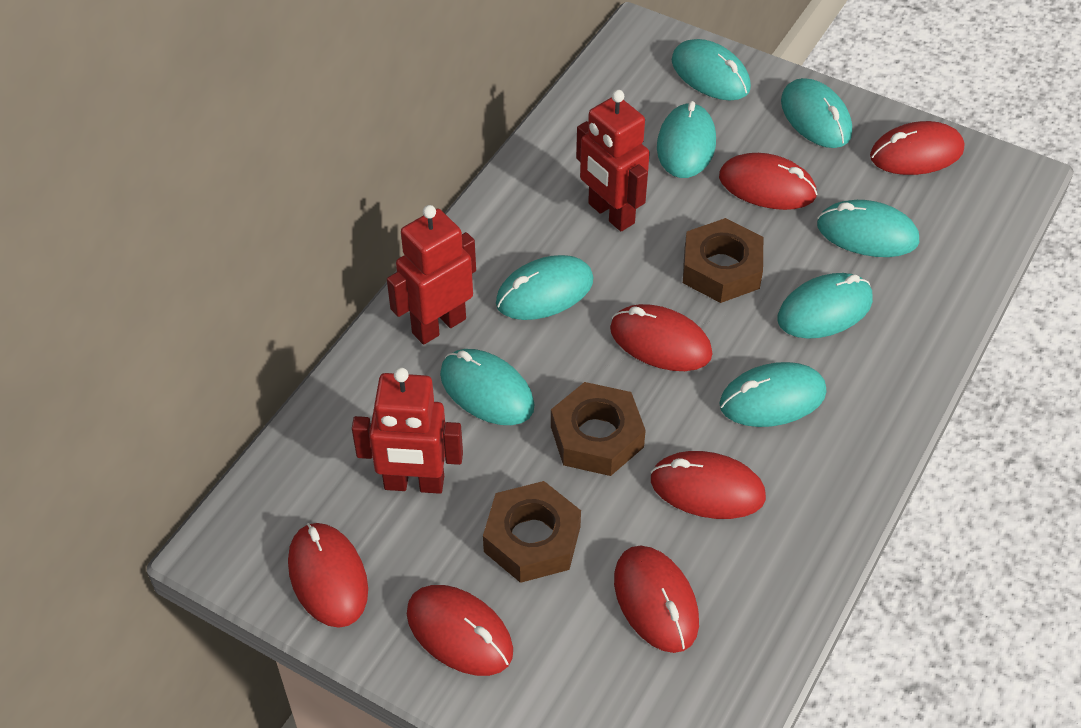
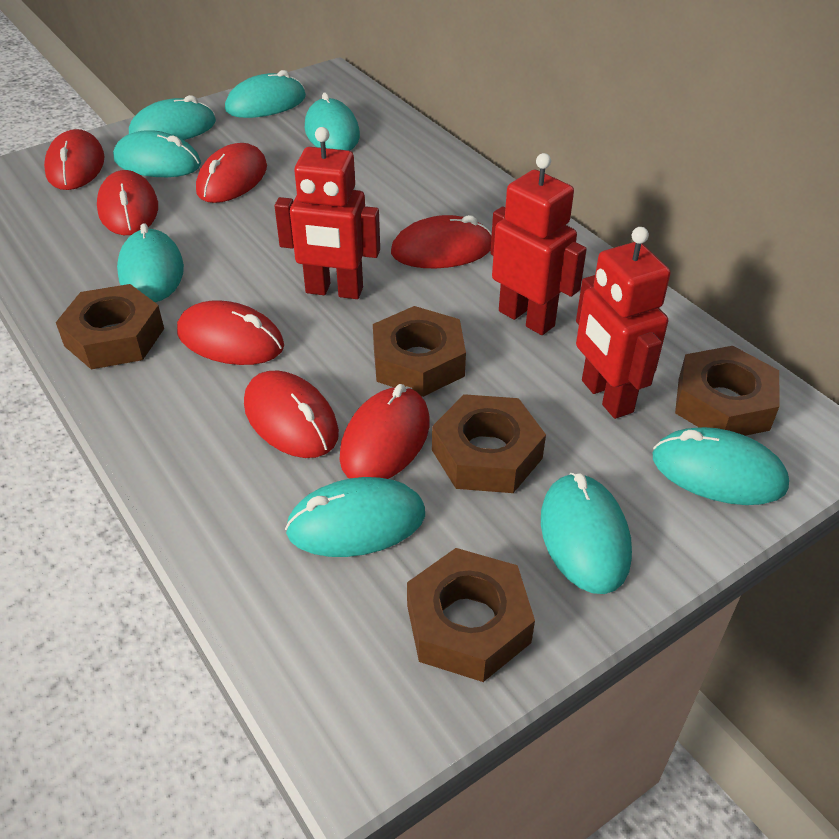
brown nut: [483,481,581,583] [551,382,646,476] [683,218,763,303] = 3 -> [56,284,164,369] [373,306,466,397] [407,548,535,682] [432,394,546,493] [675,346,779,436] = 5

